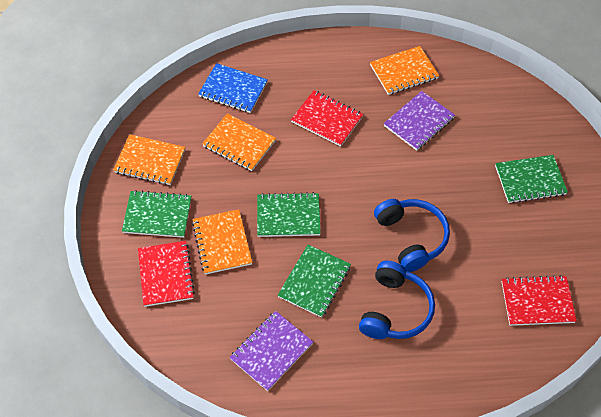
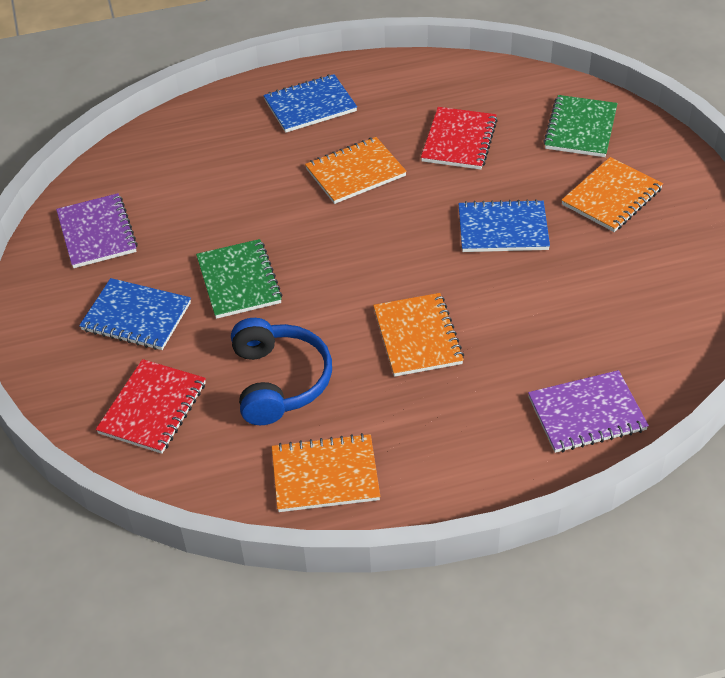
blue headphones: [359,261,435,339] [374,199,450,272] = 2 -> [231,318,332,425] = 1
blue notebook: [198,63,268,113] = 1 -> [79,278,191,350] [263,74,357,133] [459,199,550,252] = 3
green notebook: [122,190,191,238] [257,192,321,237] [278,245,351,318] [495,155,568,204] = 4 -> [196,239,283,319] [543,95,618,157] = 2
red notebook: [138,241,195,307] [291,90,363,147] [502,275,577,326] = 3 -> [96,359,206,454] [421,107,498,170] = 2

